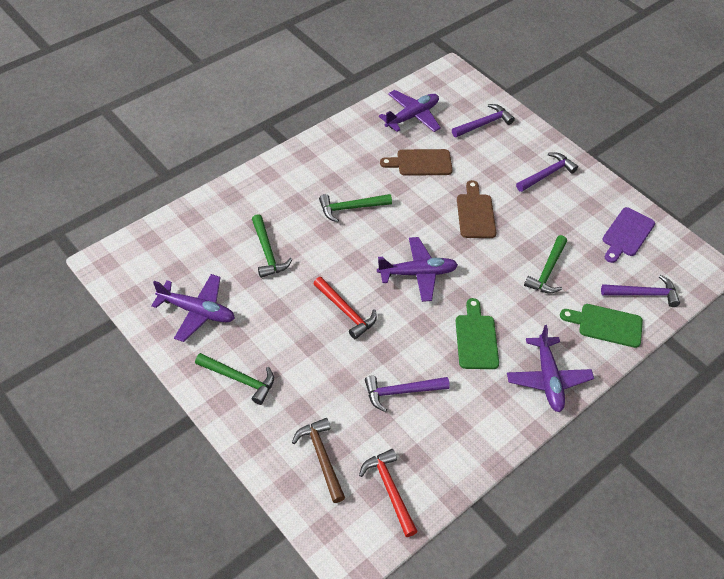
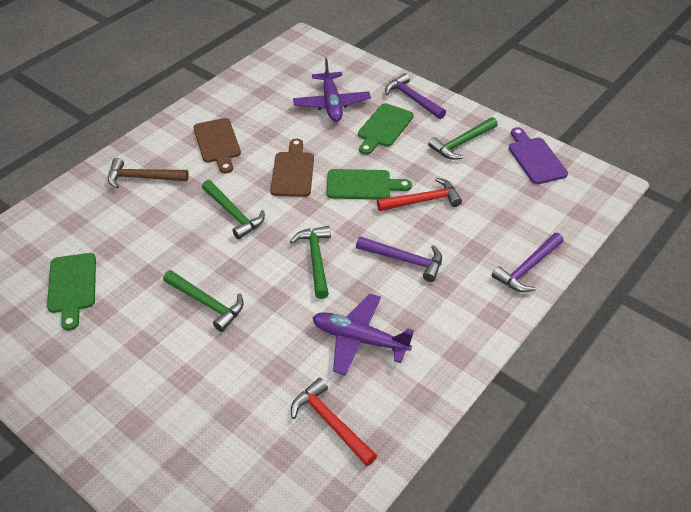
green cutting board: [456,298,499,369] [560,304,643,348] = 2 -> [47,253,96,331] [326,169,412,199] [358,103,414,155] = 3
purple hammer: [365,376,450,412] [452,104,515,137] [516,152,578,192] [601,275,680,307] = 4 -> [356,236,442,282] [385,73,446,119] [492,233,564,292] = 3
purple plane: [151,274,235,342] [377,237,458,302] [379,90,441,132] [507,325,594,412] = 4 -> [293,58,371,122] [312,293,414,376] = 2

